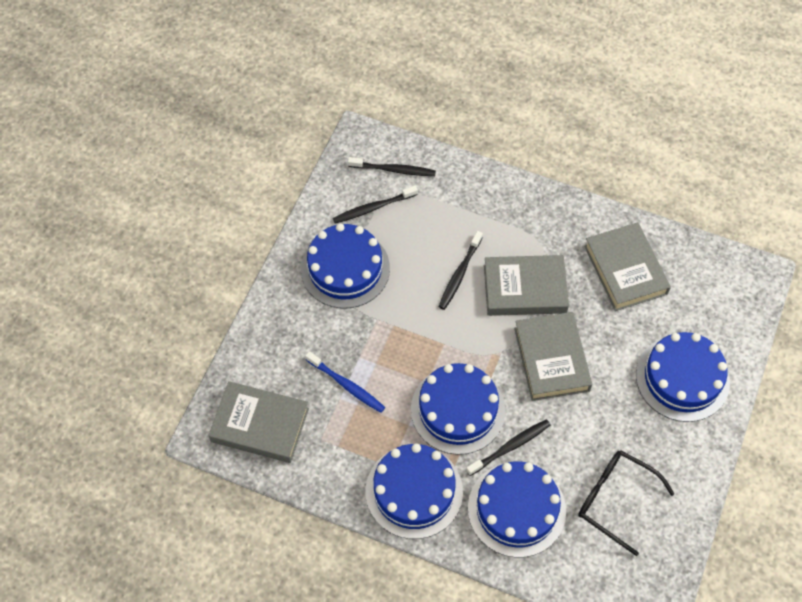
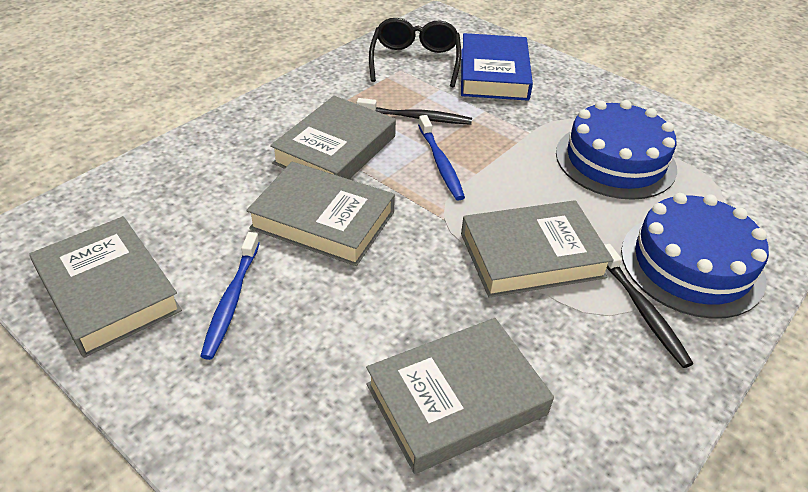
black toothbrush: [333,186,418,224] [348,157,436,176] [439,231,483,310] [466,419,550,476] = 4 -> [357,98,472,125] [605,244,693,368] = 2
blue book: none = 0 -> [461,33,533,101] = 1
blue cake: [301,223,390,308] [366,443,463,539] [411,363,505,455] [468,461,566,558] [636,332,730,422] = 5 -> [556,100,677,200] [621,193,769,319] = 2
blue toothbrush: [305,351,385,413] = 1 -> [200,232,260,360] [418,115,465,201] = 2
grey book: [208,381,309,463] [484,255,569,316] [514,312,592,401] [584,222,671,311] = 4 -> [29,216,182,358] [246,162,395,266] [270,96,396,179] [366,318,554,474] [461,200,614,298] = 5

